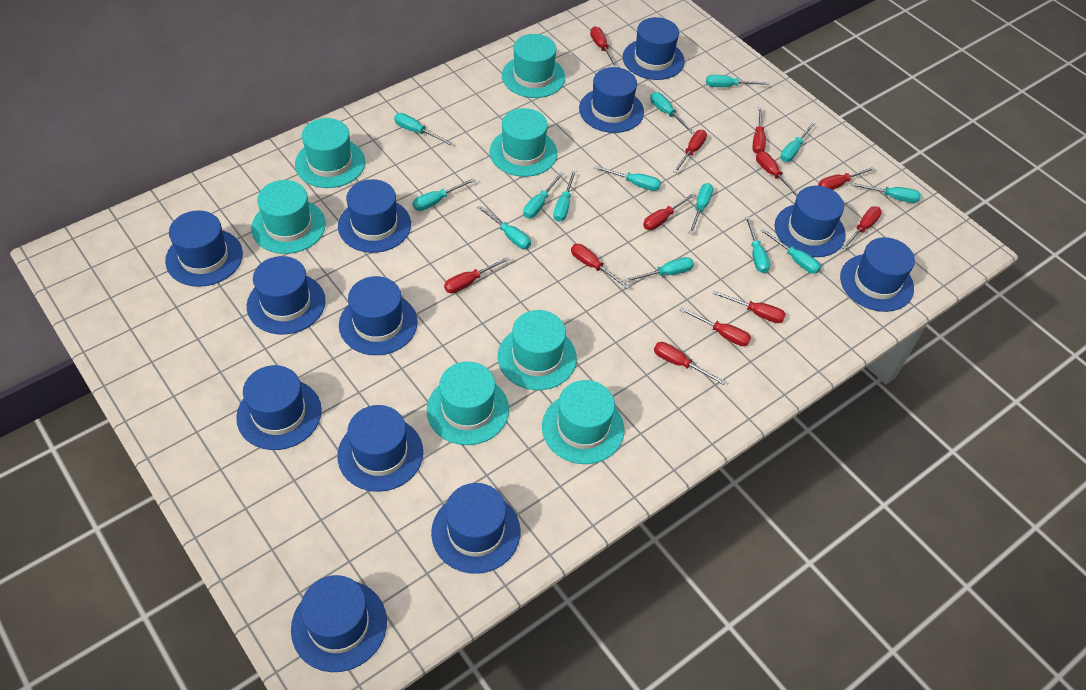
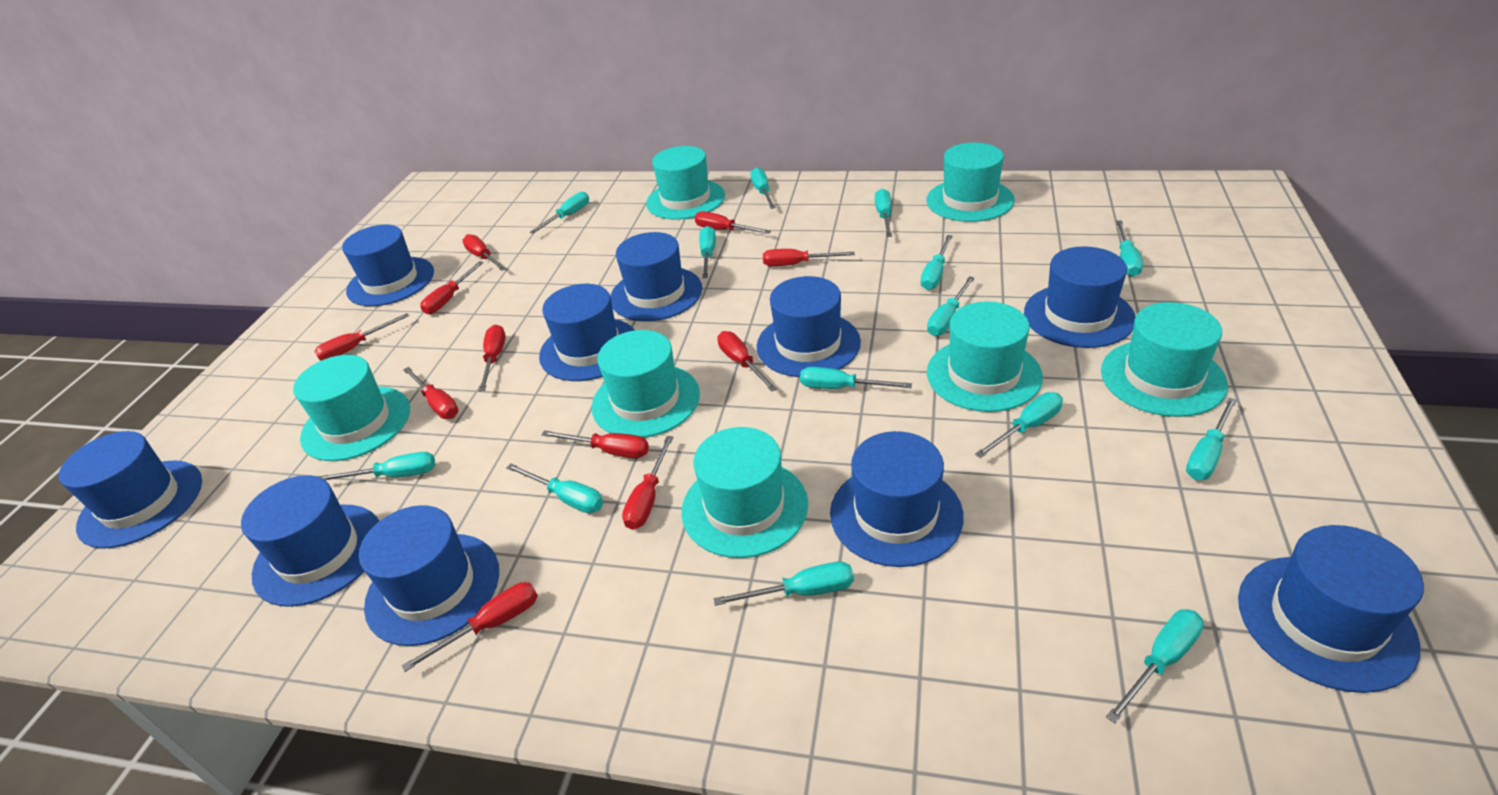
blue hat: [165,210,243,287] [236,365,322,450] [247,256,325,335] [291,575,387,672] [337,405,423,492] [338,179,411,253] [339,276,418,355] [431,483,520,574] [579,67,644,133] [623,17,685,80] [775,186,846,257] [840,237,915,312] = 12 -> [59,431,202,549] [241,475,379,607] [342,225,434,306] [359,505,499,646] [539,284,634,381] [610,232,702,321] [757,276,861,377] [830,431,964,567] [1024,246,1135,348] [1238,525,1424,693] = 10
red screwdriver: [444,256,510,293] [571,244,630,289] [590,26,618,67] [643,193,696,230] [654,342,726,385] [673,130,707,173] [680,307,751,346] [712,290,786,323] [753,107,766,154] [756,151,798,197] [818,166,876,190] [841,206,882,250] = 12 -> [314,313,409,361] [401,582,538,672] [403,367,459,419] [420,261,484,314] [462,234,506,271] [479,325,506,392] [541,430,649,458] [622,436,673,530] [695,211,771,234] [717,331,777,392] [763,249,855,266] = 11

